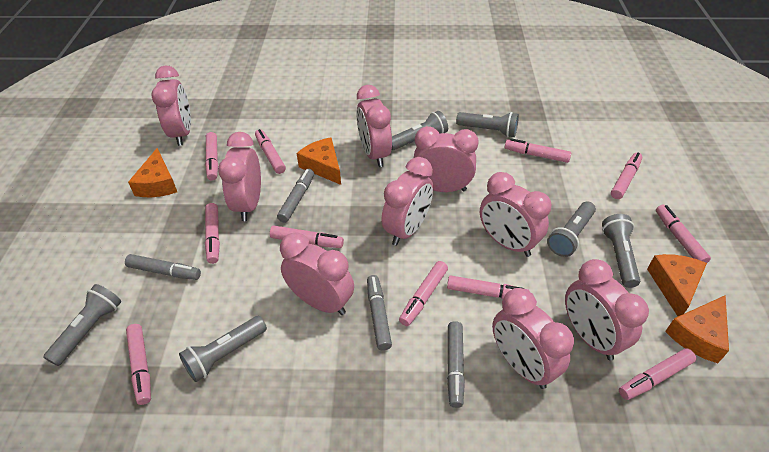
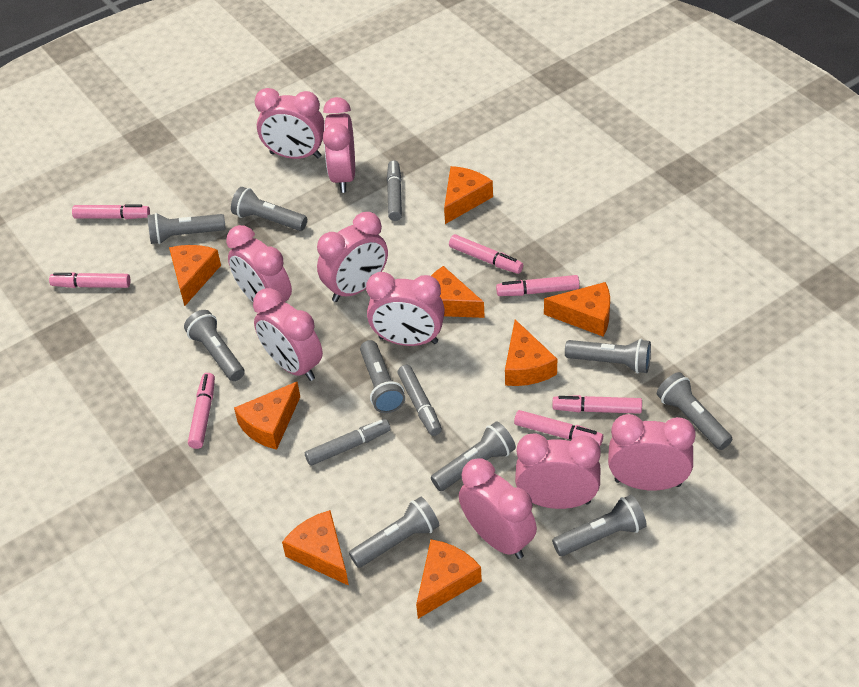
grey flashlight: [43,284,121,366] [179,316,267,382] [392,111,448,150] [456,112,519,137] [547,202,596,257] [602,214,640,288] = 6 -> [148,213,226,244] [184,310,245,381] [231,187,307,231] [349,497,439,568] [360,340,405,413] [431,421,516,491] [552,495,647,556] [565,339,651,374] [657,372,732,450] = 9
grey marker: [125,254,201,280] [277,169,314,223] [367,275,392,351] [447,321,465,408] = 4 -> [305,419,391,466] [387,160,402,221] [398,365,442,436] = 3
orange cheese: [128,148,177,197] [297,137,341,185] [647,254,707,316] [665,295,729,363] = 4 -> [169,245,221,306] [234,382,300,450] [282,510,349,586] [416,539,482,619] [431,266,485,318] [444,166,493,224] [505,319,557,386] [544,282,610,336] = 8
pink marker: [126,324,151,405] [205,132,218,181] [205,203,220,264] [255,129,286,174] [270,226,344,248] [399,261,448,326] [447,275,530,299] [504,138,571,163] [611,153,642,199] [619,348,696,400] [656,204,711,263] = 11 -> [49,272,131,288] [72,204,150,219] [188,373,215,449] [449,234,523,274] [496,275,579,296] [514,410,603,446] [552,395,642,414] = 7

